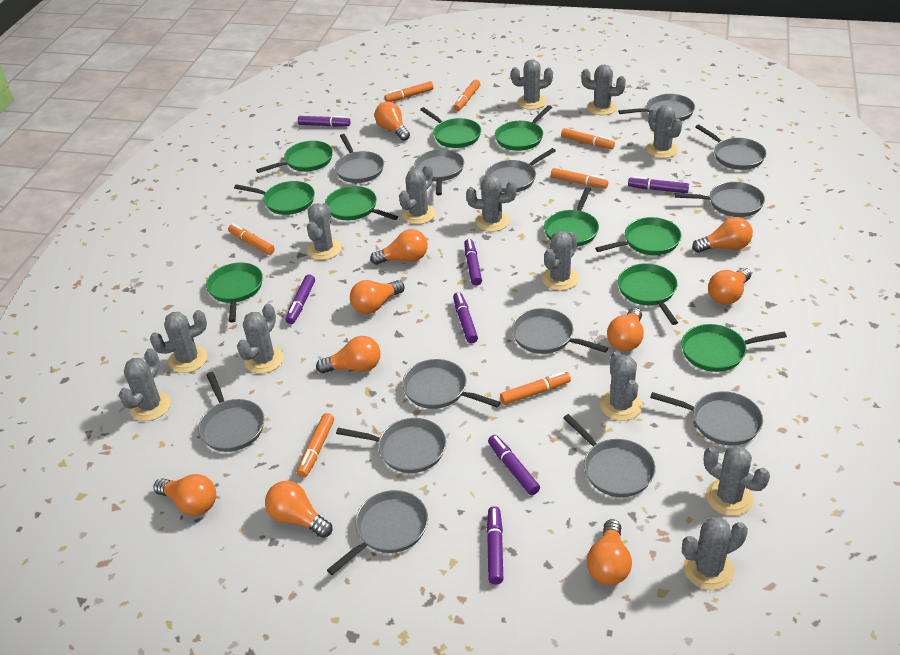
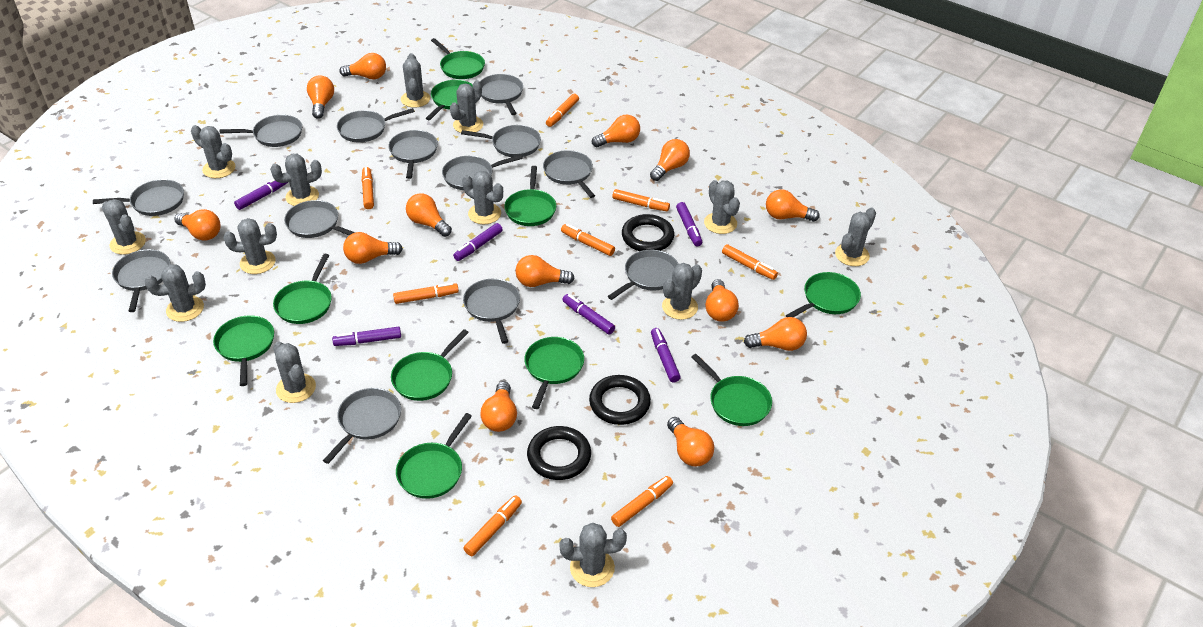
black ring: none = 0 -> [527,426,591,480] [589,375,651,425] [622,214,674,251] = 3
orange light bulb: [154,474,216,516] [265,481,332,538] [316,336,381,374] [350,280,404,314] [370,229,428,265] [374,102,410,141] [587,519,632,585] [607,308,644,351] [692,217,753,253] [708,268,751,305] = 10 -> [174,209,221,241] [307,75,334,119] [339,53,386,79] [343,232,403,264] [406,193,452,237] [480,381,517,432] [516,255,575,287] [592,115,640,147] [650,139,690,181] [667,417,714,466] [705,279,739,322] [744,317,807,351] [766,189,820,222] = 13
orange marker: [228,224,275,255] [297,413,334,478] [384,81,434,102] [453,80,481,111] [500,372,571,405] [551,168,608,189] [561,128,615,149] = 7 -> [362,167,374,209] [393,283,459,304] [463,495,522,556] [546,94,579,127] [561,224,615,256] [611,476,673,527] [612,189,670,211] [722,244,778,280] = 8
purple marker: [285,274,315,324] [298,116,350,127] [453,292,478,343] [464,239,482,286] [487,506,503,584] [488,435,540,495] [628,176,689,193] = 7 -> [234,179,288,210] [332,327,401,346] [453,223,503,261] [562,294,615,335] [651,328,681,382] [676,202,702,246] = 6

